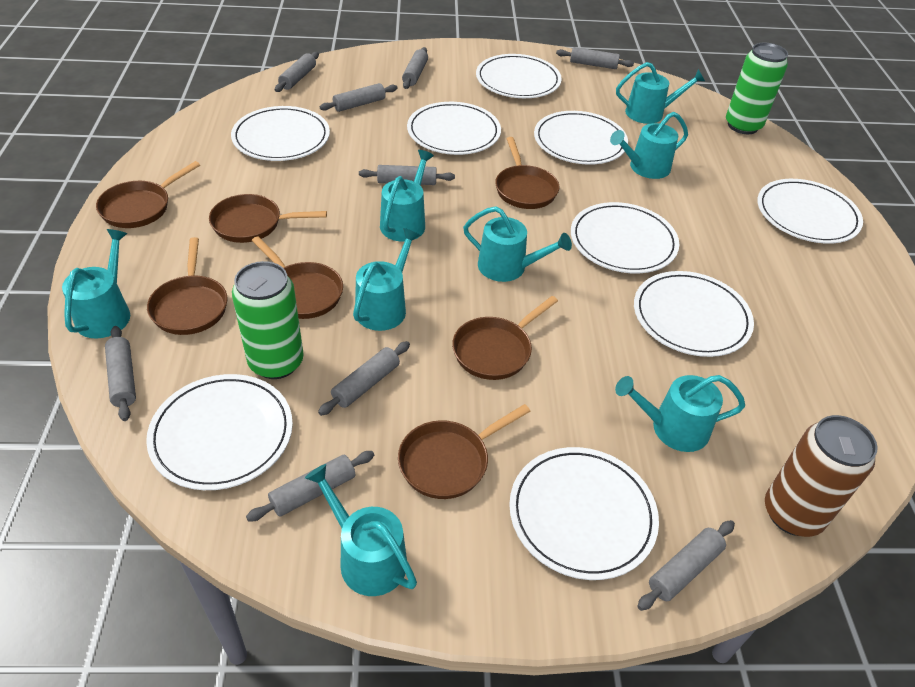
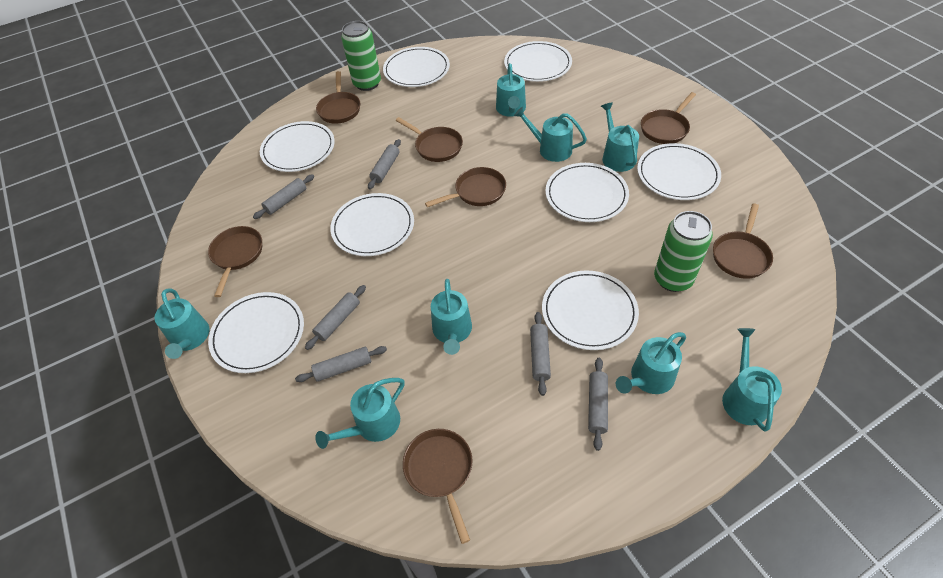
brown can: [765,415,878,537] = 1 -> none = 0
grey rolling pin: [105,326,136,421] [246,451,374,522] [275,52,319,92] [318,341,410,416] [320,83,397,112] [359,165,455,185] [402,47,428,89] [556,47,634,69] [637,520,735,611] = 9 -> [253,174,314,219] [295,346,387,382] [305,285,366,350] [368,139,401,190] [530,312,551,396] [588,358,608,451] = 6
white plate: [146,374,293,490] [231,106,330,161] [407,102,501,155] [476,54,562,98] [509,447,659,580] [534,111,628,165] [571,202,679,273] [634,271,754,357] [757,179,863,244] = 9 -> [208,292,304,373] [260,121,335,172] [330,193,414,256] [383,47,450,87] [504,41,572,82] [542,270,639,350] [545,163,629,222] [637,143,721,200] = 8

